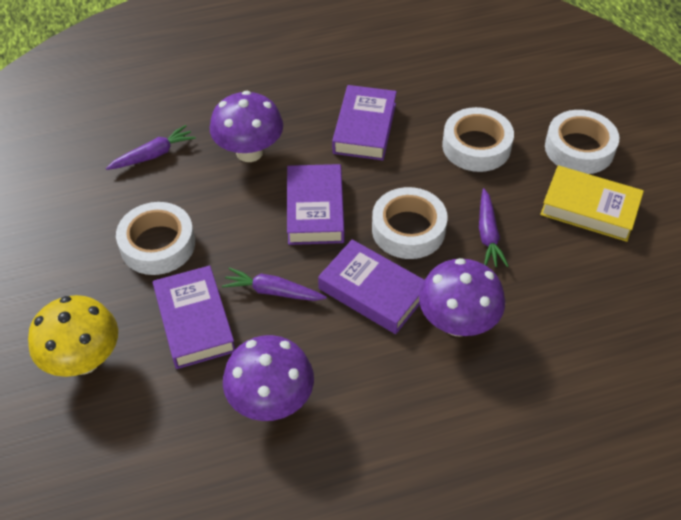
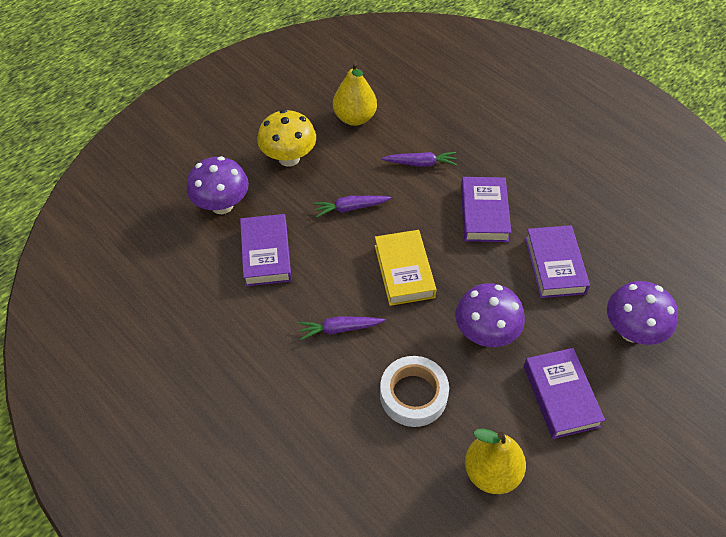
white tape: [116,202,195,275] [372,187,448,259] [442,107,514,172] [545,110,619,174] = 4 -> [380,356,449,427] = 1
yellow pear: none = 0 -> [333,62,377,126] [465,429,526,494] = 2

